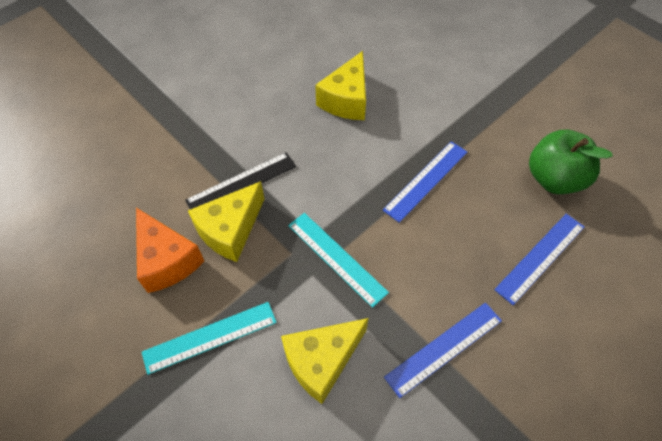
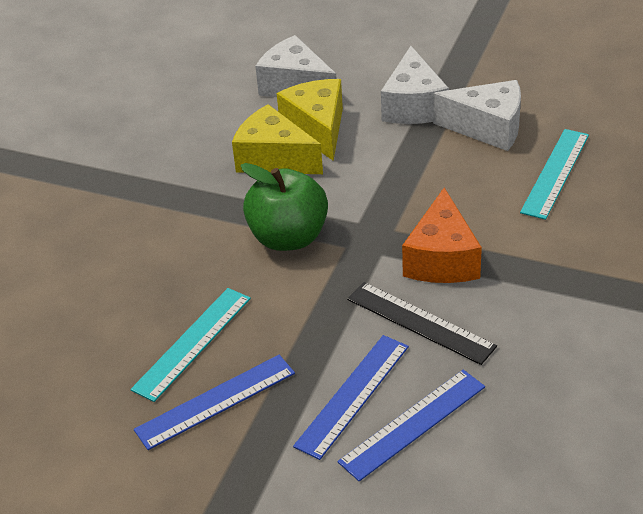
white cheese: none = 0 -> [255,35,336,97] [381,46,449,124] [433,80,521,151] = 3
yellow cheese: [188,181,264,262] [281,318,369,404] [315,51,366,120] = 3 -> [232,104,323,174] [277,79,343,161] = 2

